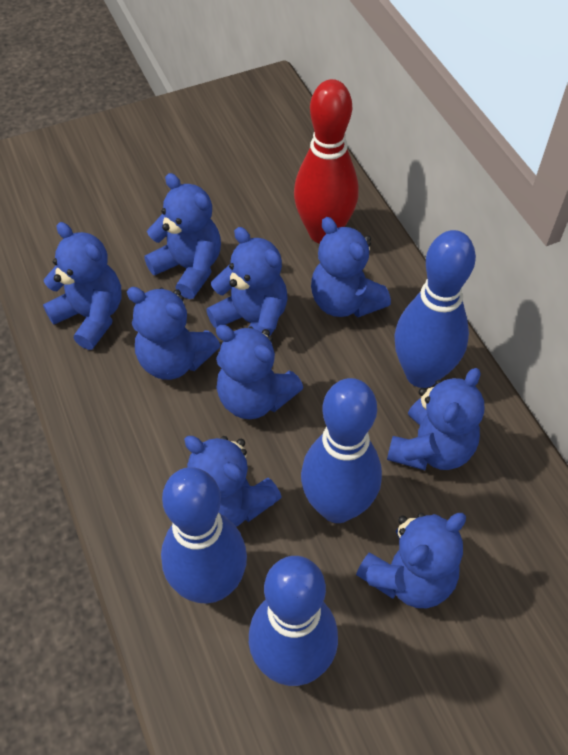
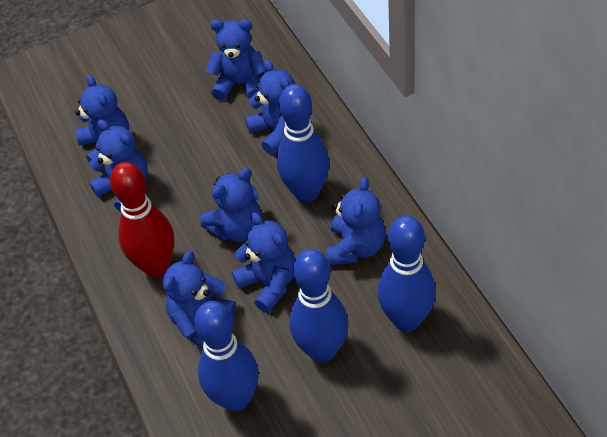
blue teddy bear: [43,222,122,350] [127,287,221,380] [144,173,221,299] [184,436,282,527] [206,227,288,336] [216,325,303,419] [311,217,391,317] [356,513,466,608] [387,368,484,470] = 9 -> [75,75,129,163] [89,120,148,212] [163,251,236,350] [200,168,262,242] [206,19,266,101] [232,213,295,313] [245,60,295,155] [326,177,385,265] = 8

